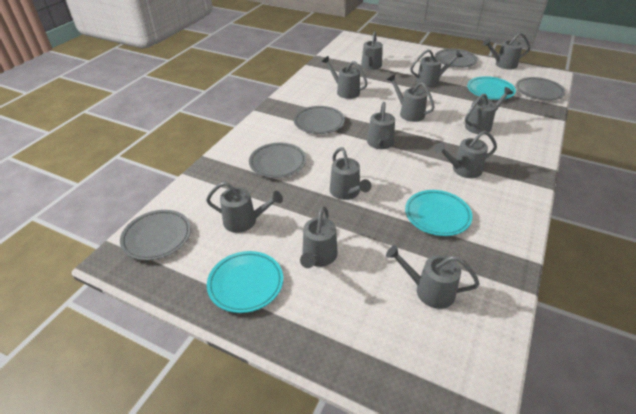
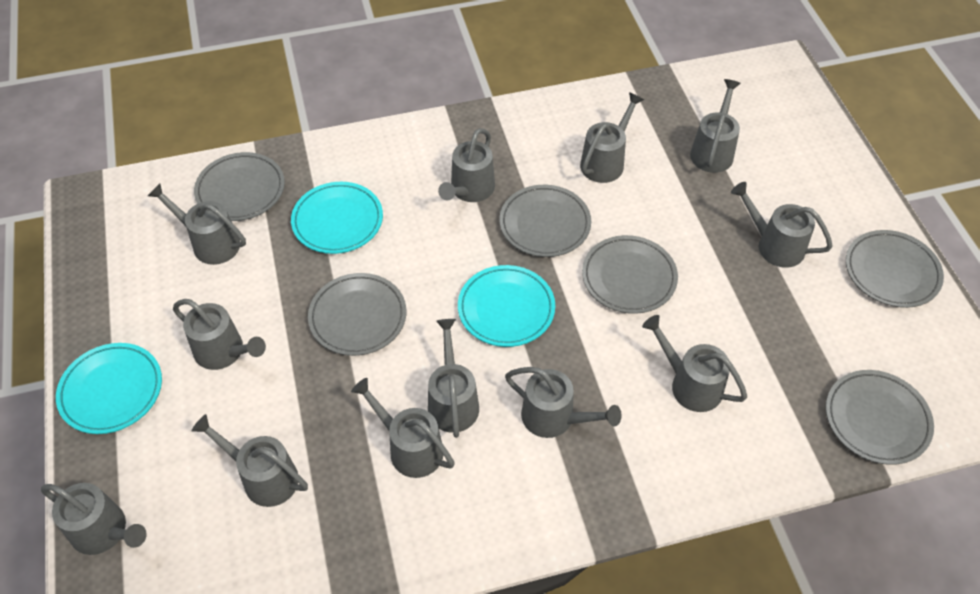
grey plate: [120,210,191,261] [249,143,306,178] [294,106,345,134] [435,49,478,68] [515,77,566,101] = 5 -> [194,152,285,221] [308,273,406,356] [499,185,591,257] [582,235,678,314] [826,370,934,465] [846,230,944,308] = 6

